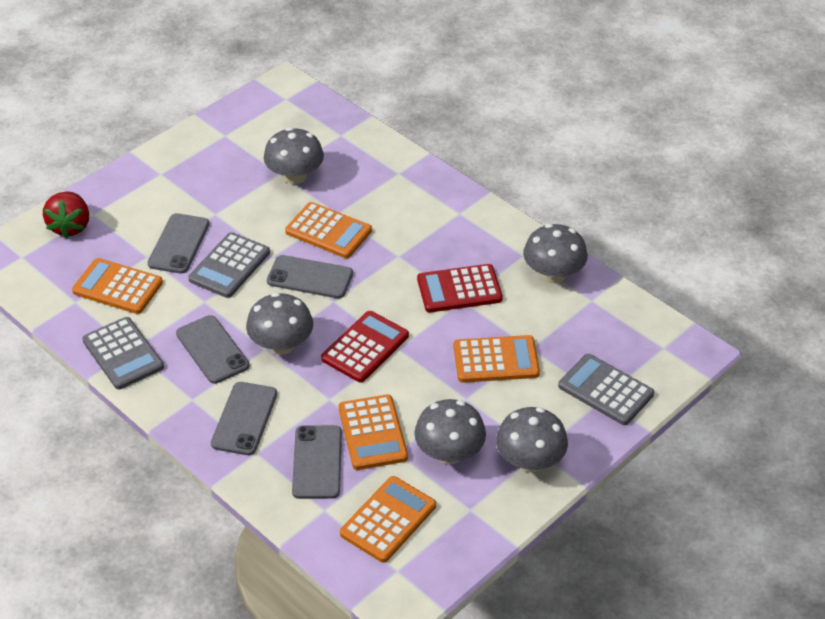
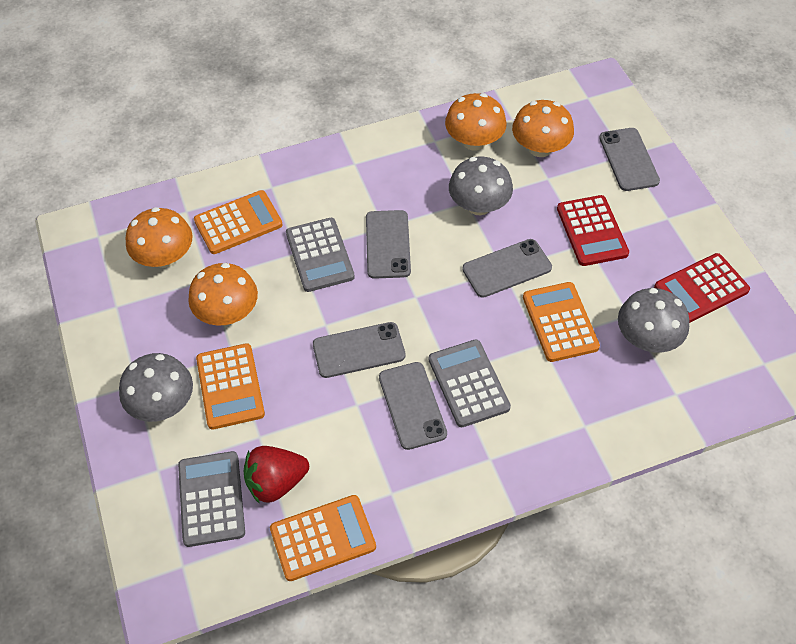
grey mushroom: [246,293,313,355] [264,127,324,184] [414,399,486,464] [496,407,568,472] [523,224,588,283] = 5 -> [119,353,193,422] [449,157,513,215] [618,288,689,353] = 3
orange calculator: [72,258,163,314] [285,202,372,258] [339,394,408,470] [340,476,436,563] [453,335,540,383] = 5 -> [194,190,283,254] [196,343,265,430] [270,495,376,581] [523,282,600,362] = 4
orange mushroom: none = 0 -> [126,207,193,268] [188,263,258,326] [445,93,507,151] [512,100,574,157] = 4

